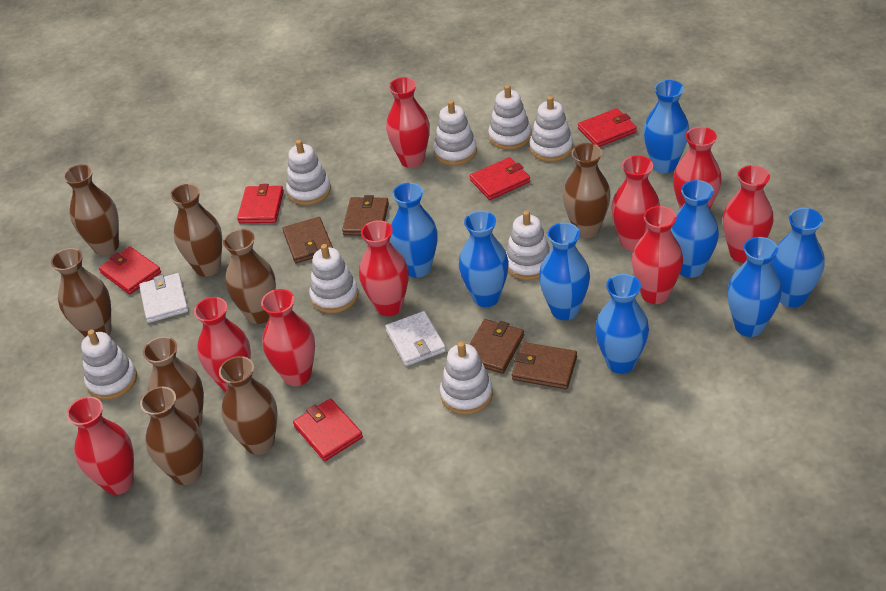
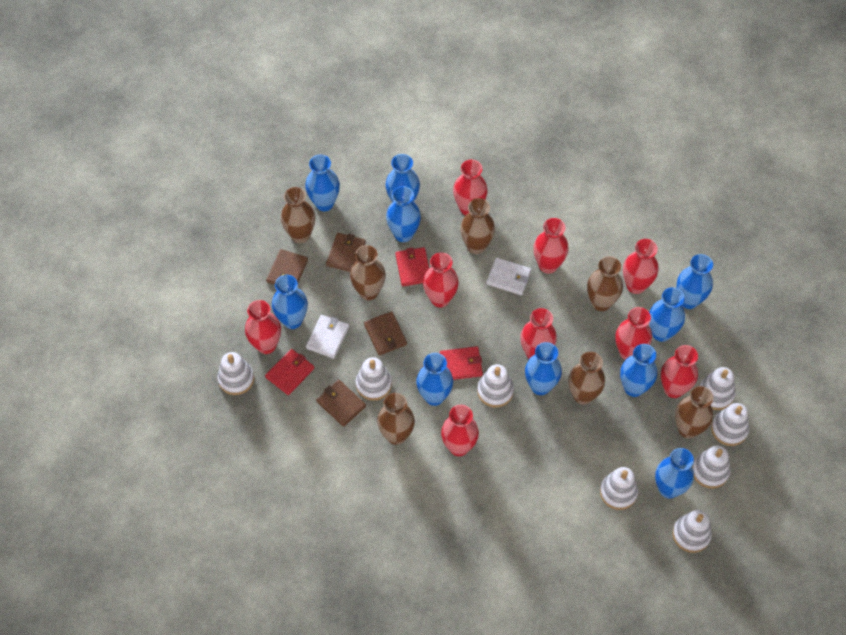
blue vase: [390,183,438,278] [459,211,509,307] [539,223,590,320] [595,274,649,374] [643,80,689,173] [671,180,719,278] [727,237,781,337] [771,208,825,307] = 8 -> [272,275,308,329] [305,155,340,211] [386,154,420,202] [386,186,421,242] [416,353,453,406] [525,342,562,395] [620,344,657,397] [649,287,685,342] [655,448,694,499] [677,254,713,309] = 10
brown vase: [51,248,111,337] [63,164,119,255] [140,386,204,485] [143,337,204,427] [170,184,222,277] [219,356,277,455] [223,229,276,324] [563,143,611,238] = 8 -> [281,187,316,243] [350,245,386,300] [377,393,415,445] [460,198,495,254] [568,352,605,405] [587,256,623,311] [675,386,714,438] = 7
red wallet: [99,246,161,294] [237,184,284,223] [293,398,363,461] [470,157,530,200] [578,108,637,147] = 5 -> [265,349,314,395] [395,247,429,286] [440,346,483,380] = 3

